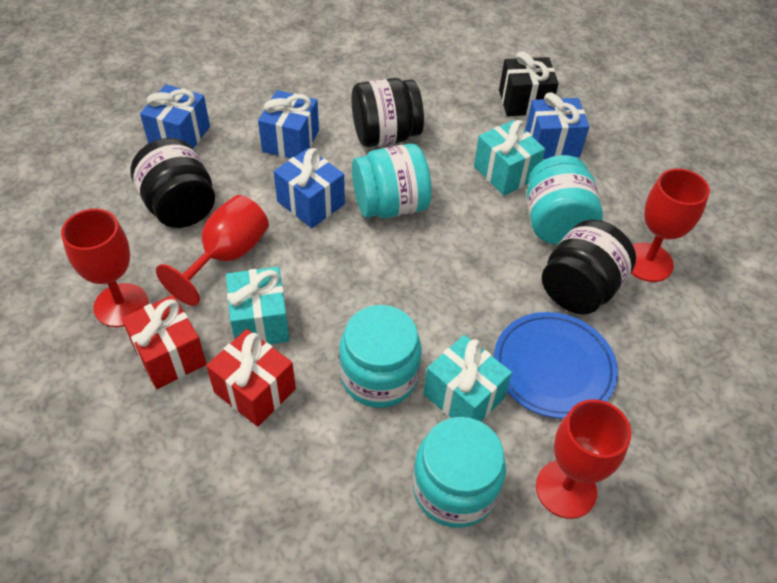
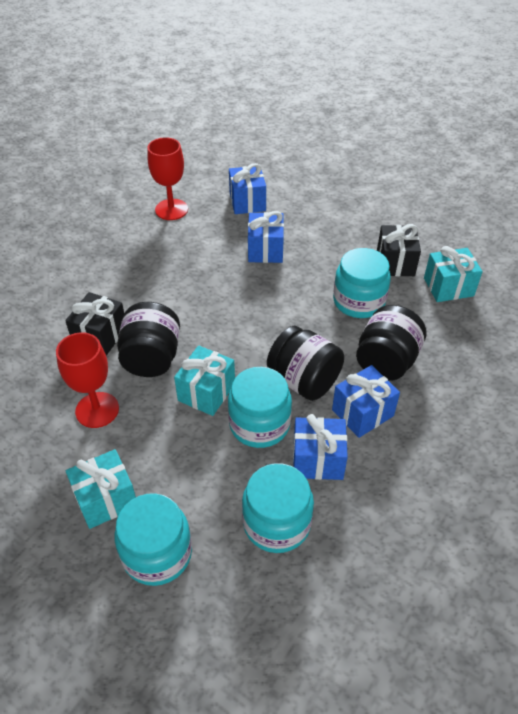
black gift: [499,52,559,116] = 1 -> [65,292,124,356] [377,224,421,276] = 2
blue plate: [494,312,618,419] = 1 -> none = 0
red gift: [122,295,207,389] [206,329,296,427] = 2 -> none = 0
red goblet: [61,209,148,327] [156,195,269,306] [536,399,631,519] [631,168,710,282] = 4 -> [56,332,119,428] [147,137,188,220] = 2

